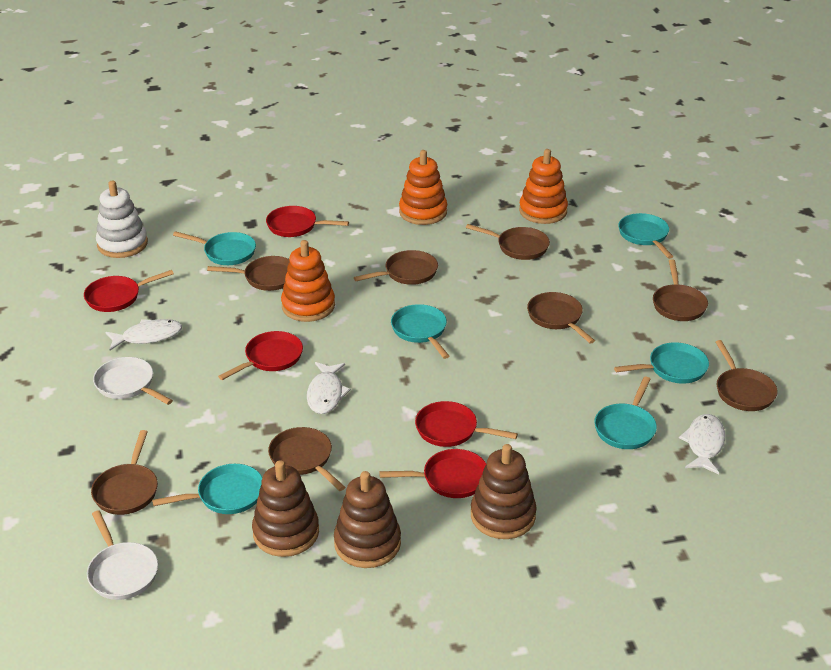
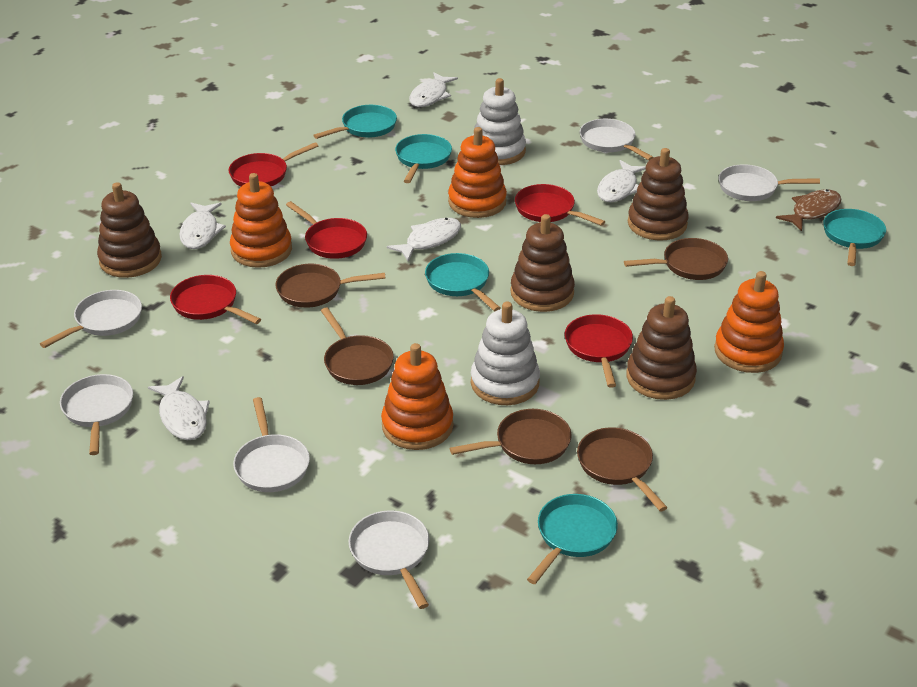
brown fish: none = 0 -> [776,189,841,231] = 1
brown pan: [91,430,158,515] [207,256,290,291] [268,427,345,491] [354,250,438,285] [466,224,550,260] [527,292,595,344] [653,259,708,321] [716,340,778,411] = 8 -> [275,264,386,308] [321,308,394,385] [450,409,571,464] [577,427,668,511] [624,238,728,280] = 5
brown stacking toy: [252,460,319,557] [334,471,401,568] [471,444,537,539] = 3 -> [97,182,162,278] [510,214,575,312] [627,296,697,400] [628,148,689,240] = 4
orange stacking toy: [281,240,335,322] [399,150,447,225] [519,149,568,224] = 3 -> [230,173,292,268] [381,343,453,450] [448,127,507,218] [714,271,784,373] = 4
turquoise pan: [152,464,262,514] [173,231,256,265] [391,304,449,359] [594,377,657,449] [614,342,709,384] [618,213,673,259] = 6 -> [313,105,397,139] [395,134,452,183] [425,253,501,312] [527,494,618,584] [823,209,886,266] = 5
white fish: [106,319,182,350] [307,362,351,414] [679,414,725,474] = 3 -> [148,376,210,440] [179,203,226,249] [387,218,461,262] [409,72,458,107] [597,160,646,202] = 5
white pan: [87,510,158,600] [93,357,173,405] = 2 -> [40,290,142,348] [60,374,133,455] [233,397,310,492] [348,510,429,609] [580,119,654,160] [719,164,820,201] = 6
white stacking toy: [96,181,148,258] = 1 -> [471,302,540,405] [472,78,526,165] = 2

